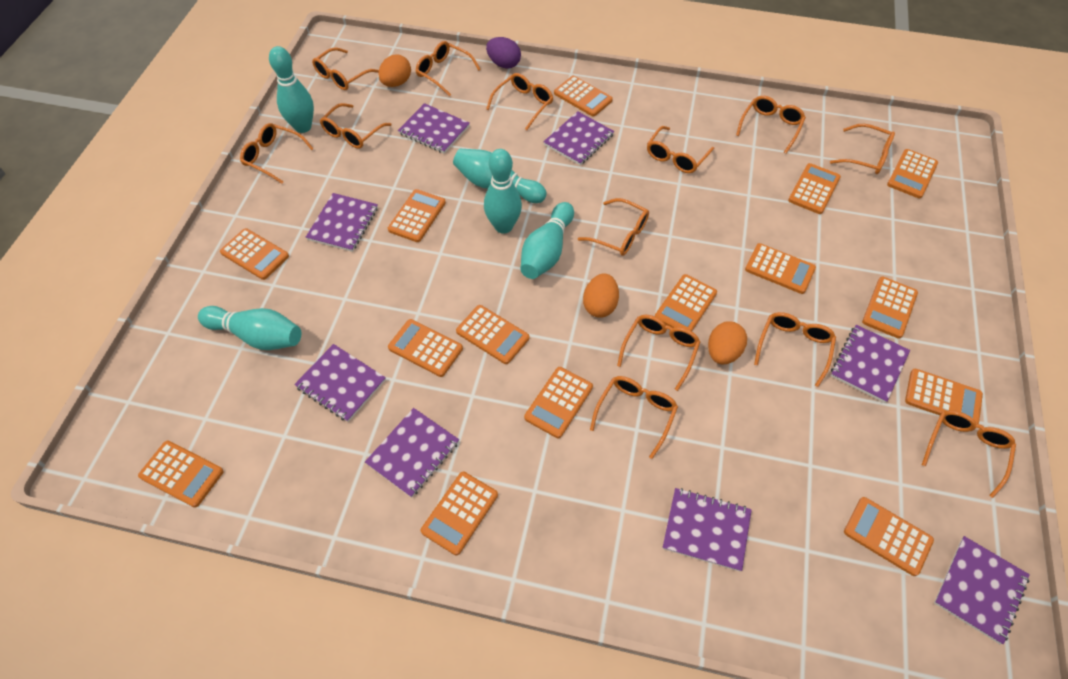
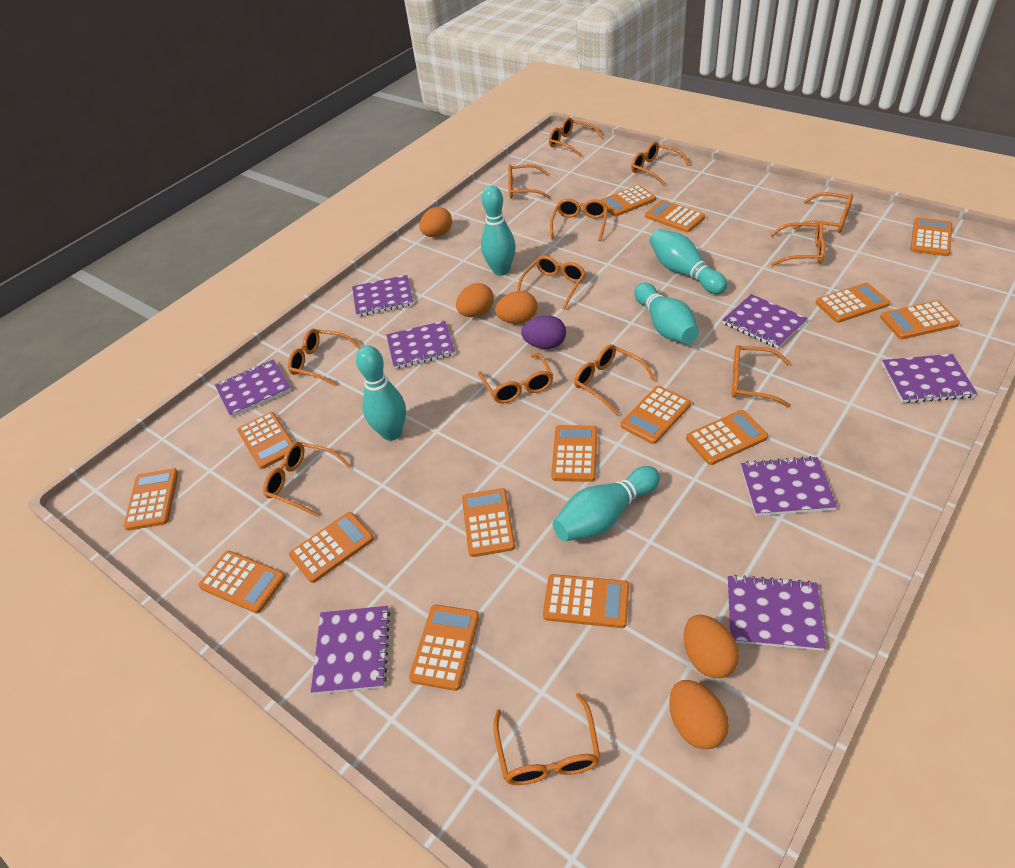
orange egg: [378,55,411,87] [583,273,619,318] [708,321,747,365] = 3 -> [419,207,452,237] [456,283,494,317] [495,291,537,324] [669,680,729,749] [684,615,739,678] = 5

